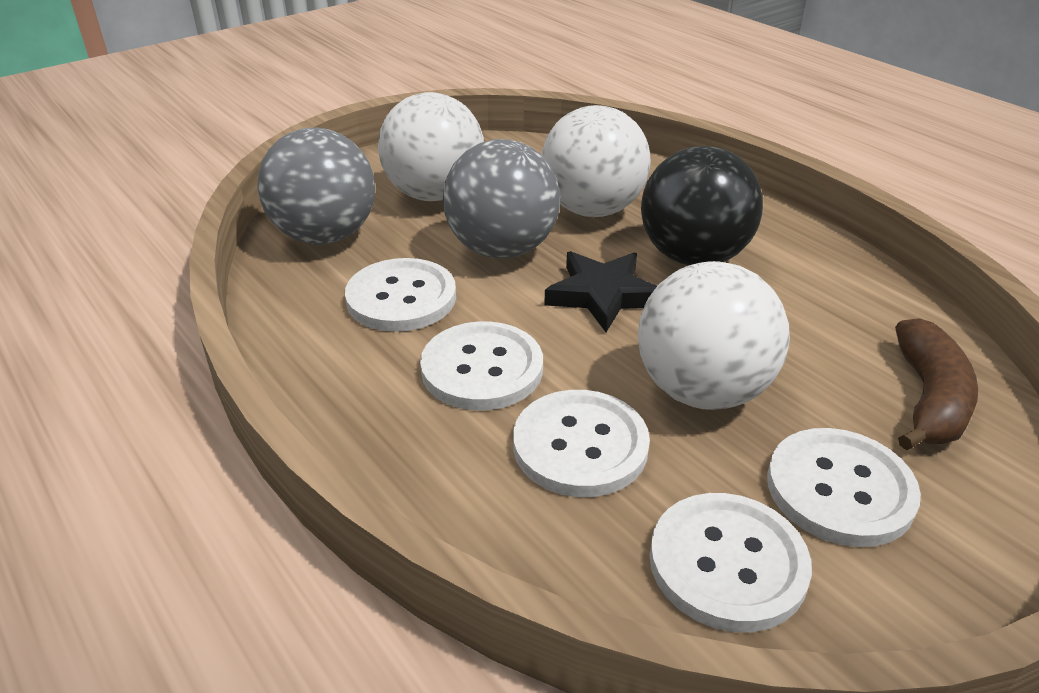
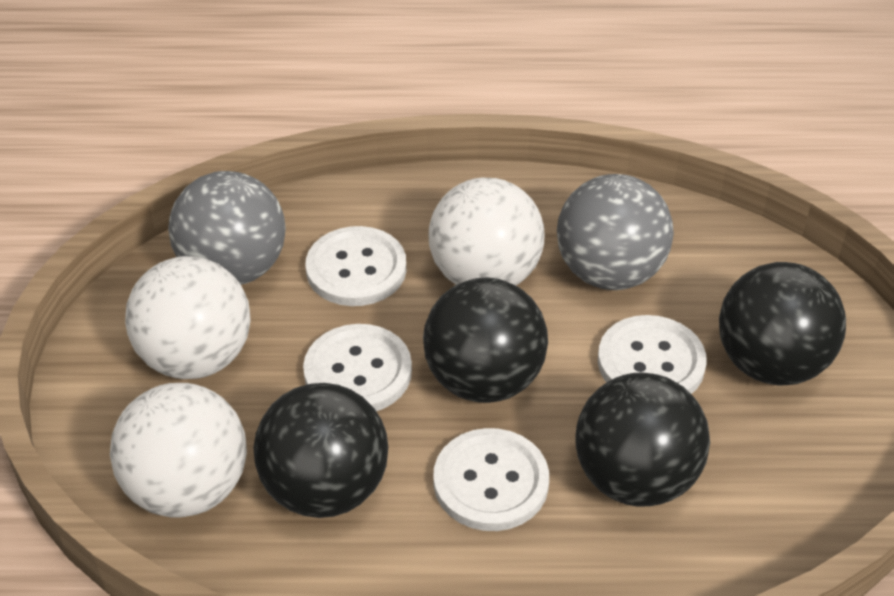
black ball: [641,146,763,266] = 1 -> [254,383,388,518] [423,278,548,403] [575,372,710,507] [719,262,846,386] = 4
black star: [544,251,657,332] = 1 -> none = 0
brown banana: [895,318,978,450] = 1 -> none = 0
white button: [345,258,456,332] [420,321,543,410] [513,390,650,497] [650,493,812,632] [767,428,921,547] = 5 -> [303,324,412,411] [305,226,406,306] [433,428,549,531] [598,315,707,394] = 4

